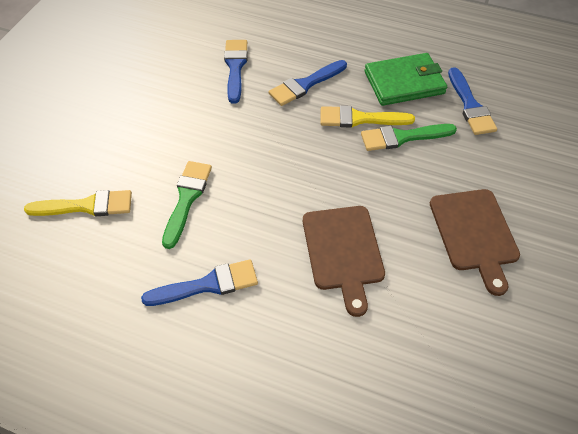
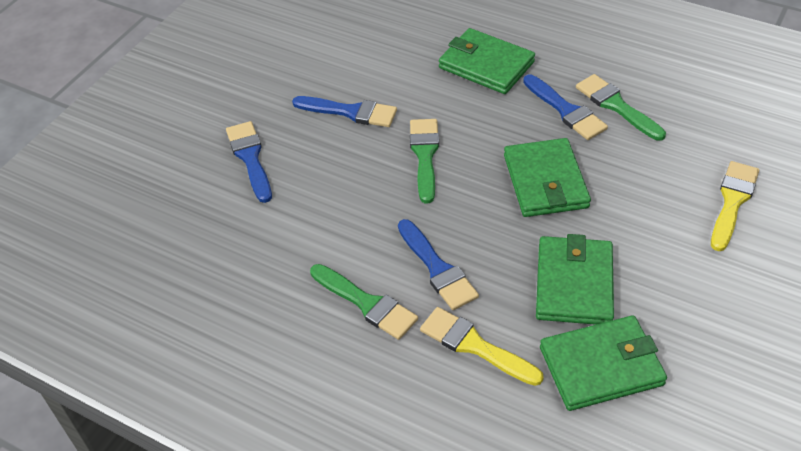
brown cutting board: [303,206,385,317] [430,189,520,296] = 2 -> none = 0
green brush: [162,161,212,249] [361,124,457,151] = 2 -> [310,264,418,340] [410,119,439,203] [576,74,666,141] = 3
green wallet: [365,53,447,106] = 1 -> [439,28,535,94] [504,138,591,217] [536,234,614,325] [540,315,667,411] = 4

